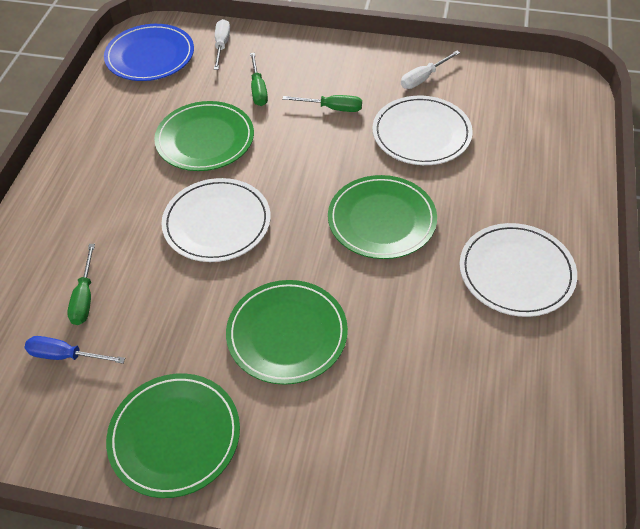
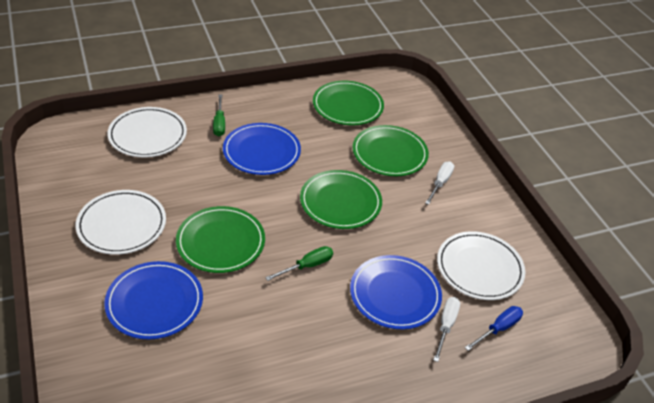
blue plate: [104,24,194,81] = 1 -> [104,261,203,340] [223,123,301,175] [350,255,442,329] = 3
green screwdriver: [67,244,95,325] [250,53,268,106] [282,95,362,112] = 3 -> [213,95,225,136] [265,246,333,281] = 2

